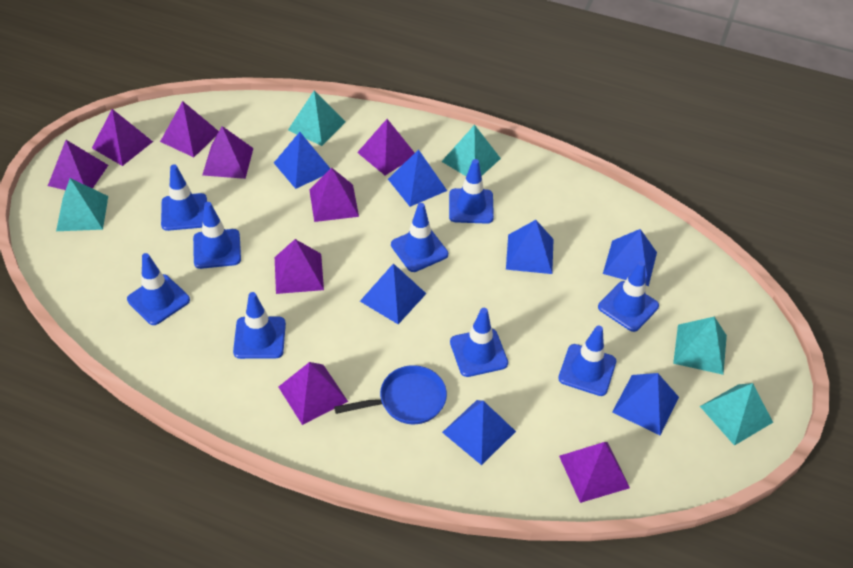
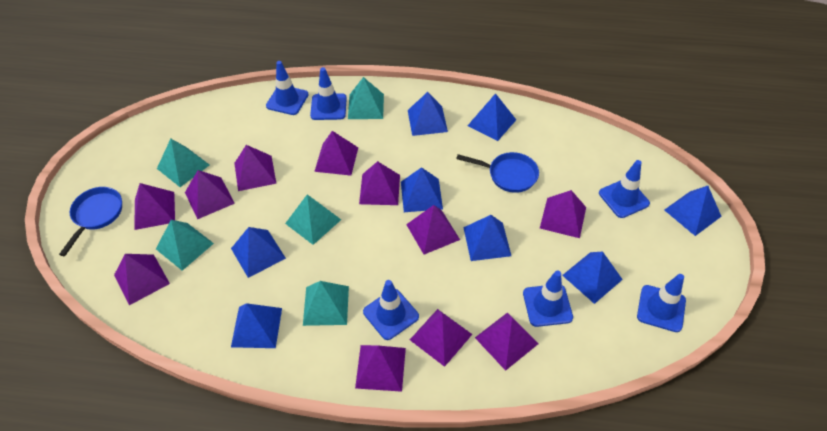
blue pan: [334,365,447,424] = 1 -> [59,187,122,256] [456,152,539,193] = 2
blue pyramid: [274,132,331,189] [360,263,426,324] [388,150,447,207] [442,400,516,465] [506,220,554,274] [603,229,657,286] [612,373,679,435] = 7 -> [231,227,286,278] [231,303,282,348] [401,167,443,212] [408,92,448,136] [463,215,511,261] [467,93,516,141] [562,252,623,304] [664,186,722,236] = 8
blue traffic cone: [127,253,190,325] [161,164,207,231] [193,202,241,269] [233,292,286,359] [391,203,448,272] [449,159,494,224] [450,308,508,377] [558,325,616,396] [598,261,659,332] = 9 -> [266,61,309,115] [310,67,347,120] [363,280,419,340] [523,271,573,327] [599,160,650,218] [637,274,686,332] = 6
purple pyramid: [48,140,108,190] [92,109,153,166] [160,101,219,157] [202,126,254,179] [275,239,324,294] [279,362,348,425] [309,168,359,222] [357,119,415,175] [559,442,630,503] = 9 -> [114,254,170,305] [134,183,175,230] [185,170,235,219] [234,145,277,191] [314,131,358,176] [355,345,406,392] [359,161,400,205] [406,205,460,255] [410,309,472,367] [475,312,538,371] [540,190,586,238] = 11

